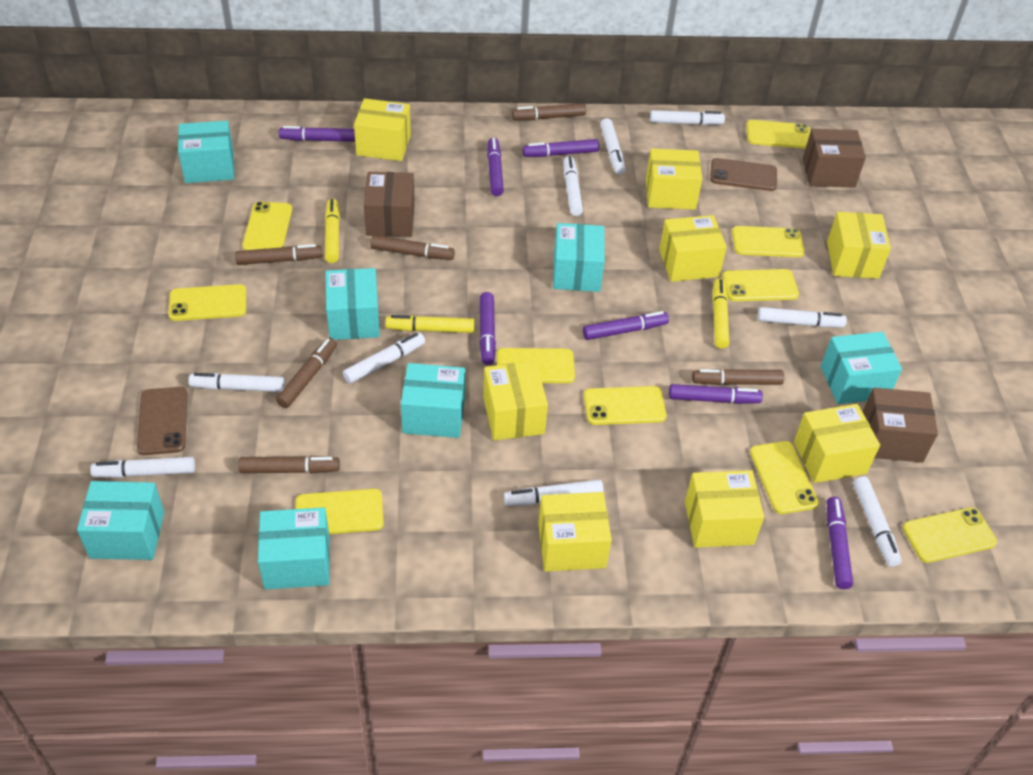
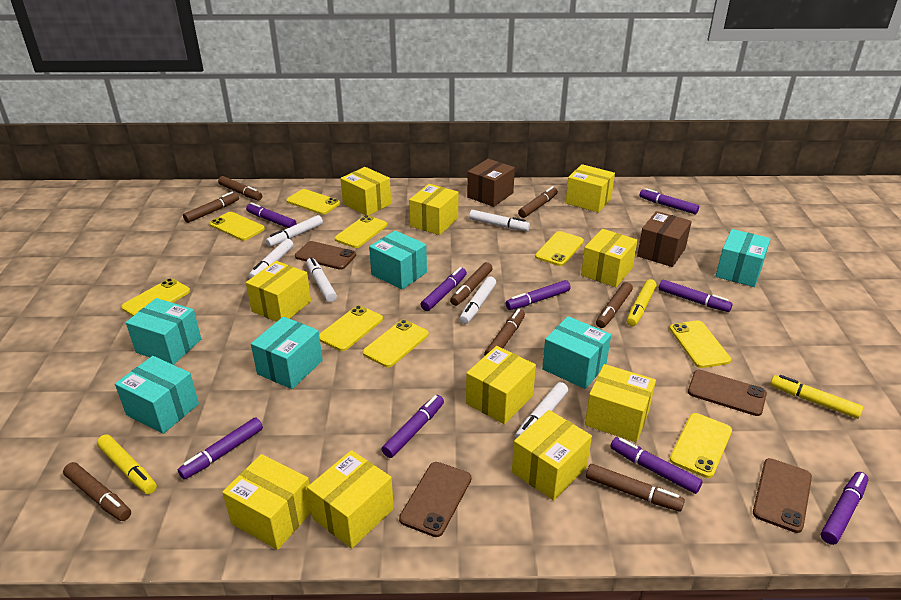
brown box: [364,172,415,237] [803,129,866,188] [863,388,938,463] = 3 -> [467,159,515,207] [637,211,692,267] = 2
brown marker: [235,244,322,265] [238,456,340,474] [276,337,337,408] [370,235,455,260] [512,103,586,120] [692,369,784,385] = 6 -> [63,462,131,521] [183,192,239,223] [218,176,262,201] [450,262,493,306] [484,309,525,355] [518,186,558,218] [586,464,685,512] [596,282,633,328] = 8
brown phone: [137,387,188,455] [710,158,777,191] = 2 -> [295,241,356,270] [399,462,471,537] [688,370,767,416] [753,458,812,533] = 4
purple marker: [279,126,355,142] [479,292,496,365] [487,138,504,196] [523,139,599,157] [583,311,669,340] [669,384,763,404] [827,497,853,589] = 7 -> [178,417,263,480] [246,202,297,228] [381,395,444,458] [420,267,467,311] [506,280,571,310] [610,437,703,494] [639,188,699,214] [659,280,733,312] [821,472,868,545] = 9
turquoise box: [77,481,164,560] [178,121,234,183] [258,507,330,590] [325,268,380,340] [401,363,465,438] [553,223,605,292] [821,332,902,404] = 7 -> [115,356,199,434] [126,298,201,365] [251,317,323,389] [369,231,427,289] [542,316,611,389] [716,229,771,287] = 6
white marker: [90,457,195,478] [188,373,285,392] [343,333,425,384] [504,479,604,506] [563,156,583,216] [600,118,625,174] [650,110,725,125] [758,307,847,327] [853,476,902,567] = 9 -> [249,239,293,279] [266,215,323,247] [306,257,337,302] [460,276,496,324] [469,210,530,231] [515,382,568,438] = 6
yellow box: [354,98,411,161] [483,361,548,441] [538,492,612,572] [646,149,702,210] [659,215,727,282] [685,470,764,548] [794,404,880,483] [827,212,891,279] = 8 -> [222,454,311,550] [246,261,311,322] [307,450,394,549] [340,167,391,215] [409,184,458,235] [466,346,536,424] [512,410,592,501] [566,164,615,213] [581,229,638,287] [585,364,656,442] = 10
yellow phone: [169,284,246,321] [242,201,292,250] [296,489,384,534] [497,348,575,383] [584,386,666,425] [722,269,799,301] [732,226,805,257] [747,120,810,149] [750,441,819,514] [903,507,997,563] = 10 -> [121,278,190,316] [210,212,265,241] [286,189,340,215] [319,305,383,351] [335,215,387,248] [363,320,429,367] [535,231,584,266] [670,320,731,368] [670,413,732,478] = 9

